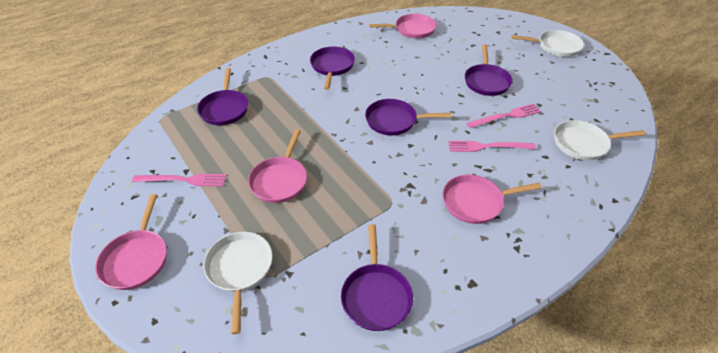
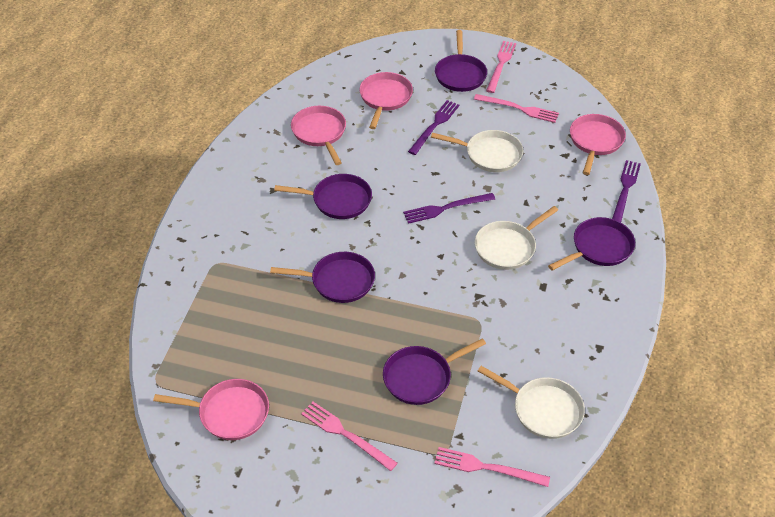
pink fork: [132,174,227,186] [448,141,536,152] [467,104,541,128] = 3 -> [301,402,398,471] [434,447,550,487] [474,94,559,123] [486,41,516,93] = 4
purple fork: none = 0 -> [403,193,495,224] [408,100,460,155] [612,160,641,222] = 3

